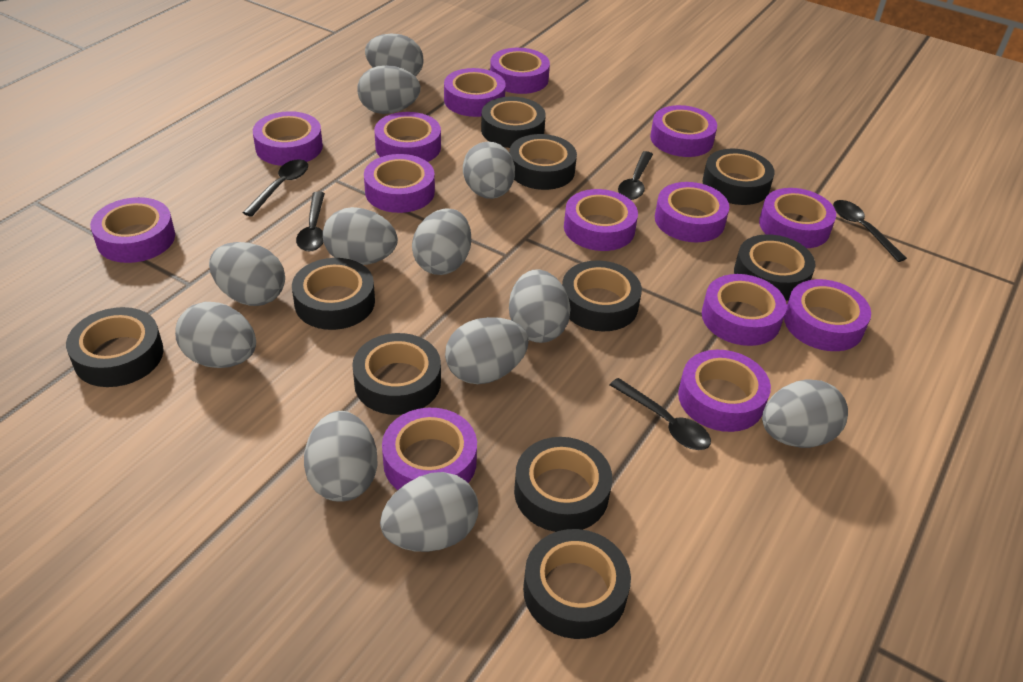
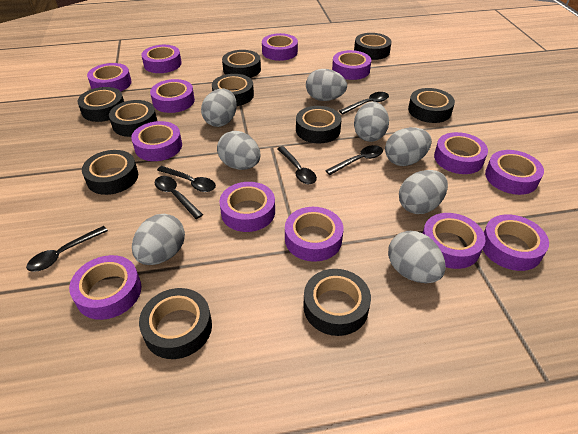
black spoon: [242,159,308,217] [296,192,325,252] [610,378,711,450] [618,151,653,200] [833,200,907,262] = 5 -> [26,226,108,272] [155,176,203,219] [157,166,216,192] [277,146,317,184] [325,145,383,175] [339,92,389,114] = 6
grey egg: [175,302,256,368] [209,242,285,306] [304,411,378,502] [323,207,398,265] [357,65,421,114] [365,34,424,77] [380,472,478,552] [412,208,471,275] [445,317,529,384] [463,142,515,199] [509,269,571,343] [762,379,848,448] = 12 -> [132,214,185,265] [201,89,237,127] [217,131,260,170] [306,69,347,101] [354,102,389,142] [385,127,432,166] [388,231,446,283] [399,170,448,214] = 8
purple tape: [90,197,175,263] [253,111,323,166] [364,154,435,213] [374,112,441,162] [382,408,477,490] [444,68,506,117] [490,48,550,94] [564,189,638,251] [650,105,717,157] [655,182,729,242] [678,350,771,432] [702,274,787,346] [759,188,836,248] [784,279,871,351] = 14 -> [69,255,142,320] [87,63,132,91] [131,121,182,161] [141,45,182,73] [150,79,195,113] [219,182,275,232] [262,33,298,61] [285,207,343,262] [332,50,371,80] [422,213,485,269] [434,132,488,174] [483,214,549,271] [485,150,544,195] = 13

